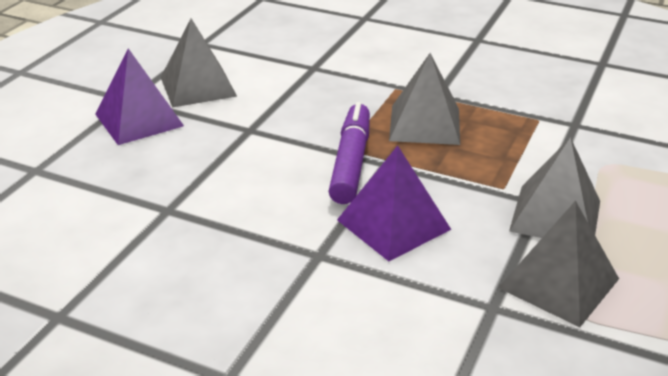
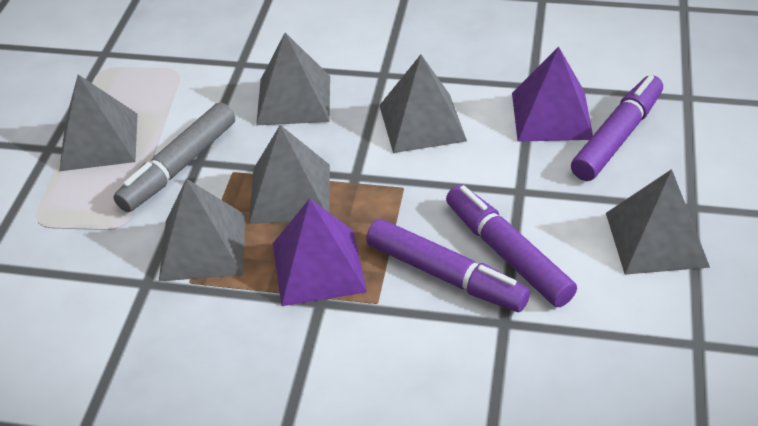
grey marker: none = 0 -> [113,102,235,212] = 1
grey pyramid: [161,18,237,107] [389,53,460,145] [498,200,619,327] [509,137,600,238] = 4 -> [59,75,137,171] [159,179,246,281] [249,125,330,224] [256,33,330,125] [379,55,467,153] [606,169,710,275] = 6
purple marker: [329,102,370,204] = 1 -> [366,219,530,312] [446,185,577,307] [571,75,663,181] = 3

